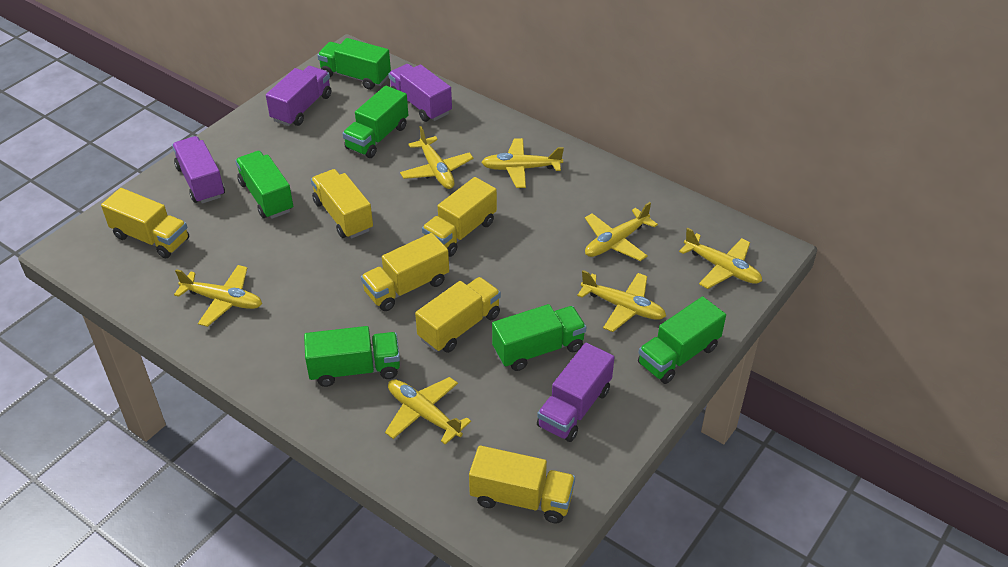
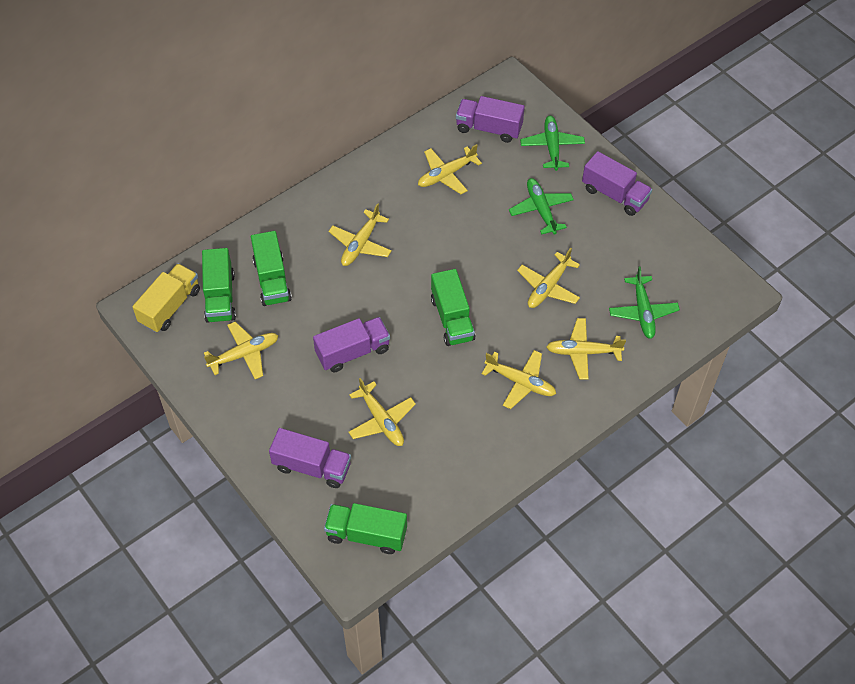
green plane: none = 0 -> [509,178,574,235] [520,116,585,171] [609,267,680,339] = 3
green truck: [235,151,293,219] [304,326,400,387] [317,38,391,90] [342,86,408,158] [492,304,586,371] [638,296,726,384] = 6 -> [202,248,236,323] [251,231,292,306] [324,503,407,554] [431,269,475,346] = 4
yellow truck: [101,188,189,258] [311,169,373,239] [361,233,449,311] [415,277,501,353] [422,177,497,257] [469,445,575,523] = 6 -> [132,264,200,333] = 1

